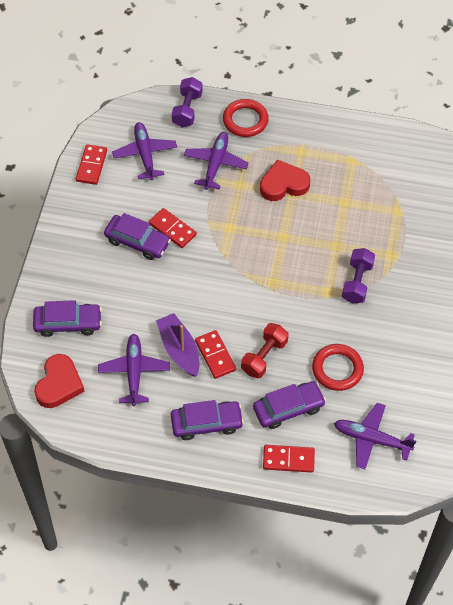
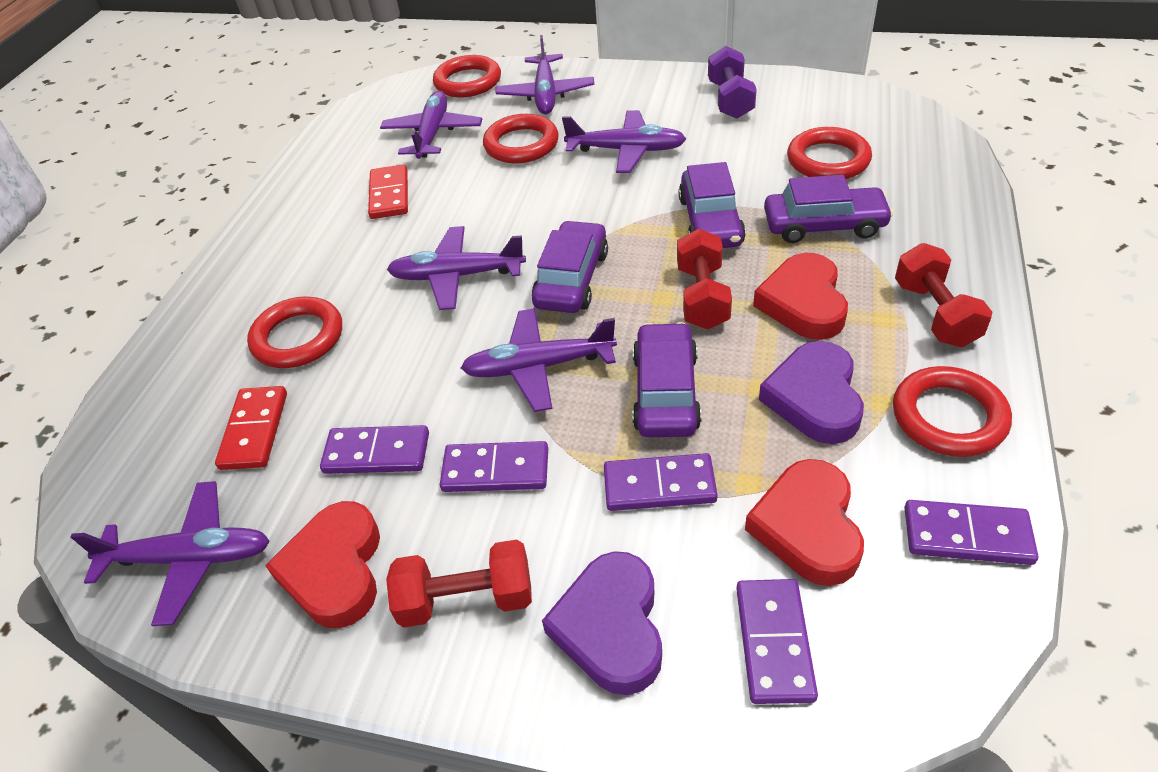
purple boat: [156,313,199,377] = 1 -> none = 0
purple domino: none = 0 -> [320,425,429,474] [440,441,548,492] [604,453,718,511] [736,579,818,704] [904,500,1038,565] = 5
purple dumbbell: [172,77,203,127] [342,248,375,303] = 2 -> [708,46,757,119] = 1
purple heart: none = 0 -> [542,551,662,695] [759,341,864,444] = 2
purple plane: [98,334,170,406] [112,122,177,180] [184,132,249,190] [334,403,416,469] = 4 -> [70,481,270,626] [380,91,482,159] [387,226,526,310] [461,308,617,412] [495,35,594,114] [562,110,686,173] = 6
red domino: [76,144,107,185] [149,208,197,248] [195,330,236,379] [263,445,315,473] = 4 -> [215,386,287,470] [368,164,408,219] = 2
red dumbbell: [241,323,288,378] = 1 -> [386,540,532,627] [677,229,732,329] [895,243,992,347] = 3
red heart: [34,354,85,408] [260,160,311,201] = 2 -> [265,501,380,628] [745,459,864,586] [753,253,848,340] = 3
red ring: [223,99,269,137] [312,344,364,391] = 2 -> [247,296,342,368] [433,55,501,97] [483,114,559,164] [787,127,872,179] [893,366,1012,457] = 5

